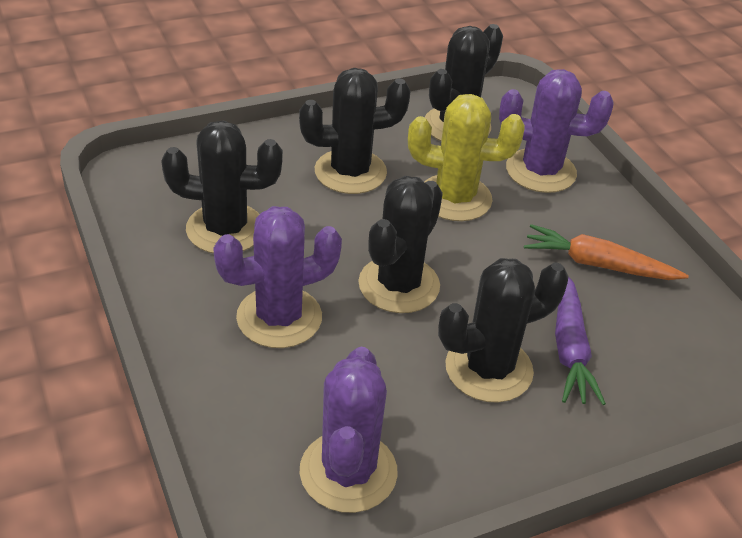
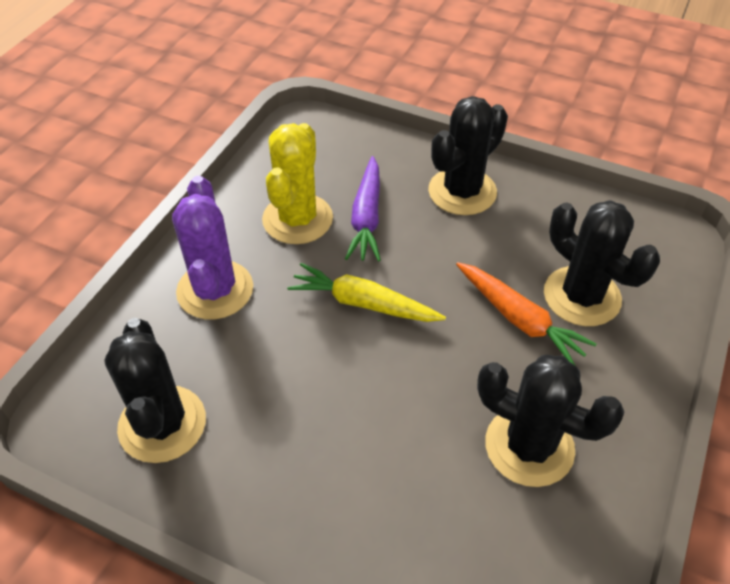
black cactus: [161,120,283,253] [299,68,411,194] [358,176,443,313] [425,24,503,141] [438,258,568,403] = 5 -> [104,318,206,463] [428,96,508,215] [477,355,624,487] [544,200,660,326] = 4
purple cactus: [213,206,342,348] [300,347,398,513] [499,69,614,193] = 3 -> [172,176,253,320] = 1
yellow carrot: none = 0 -> [287,263,446,322] = 1

